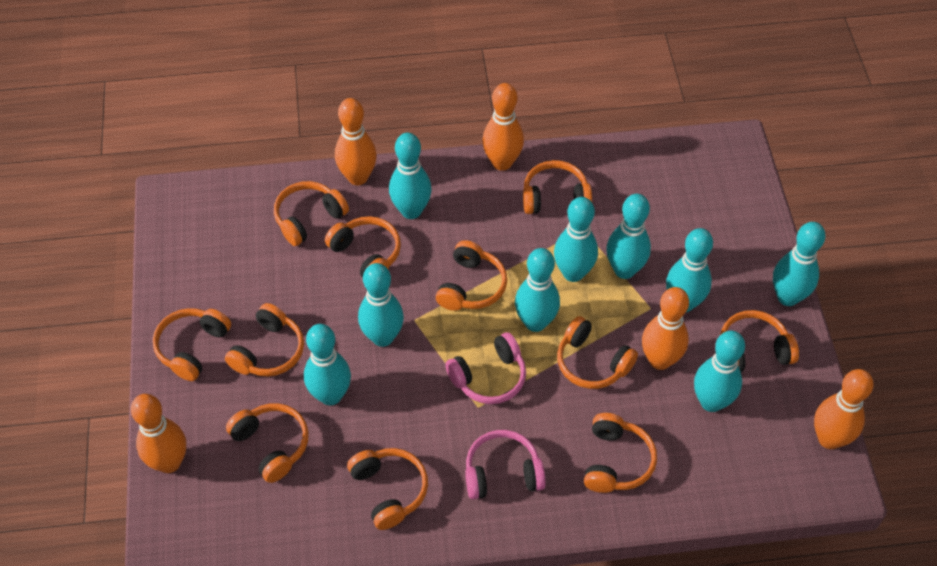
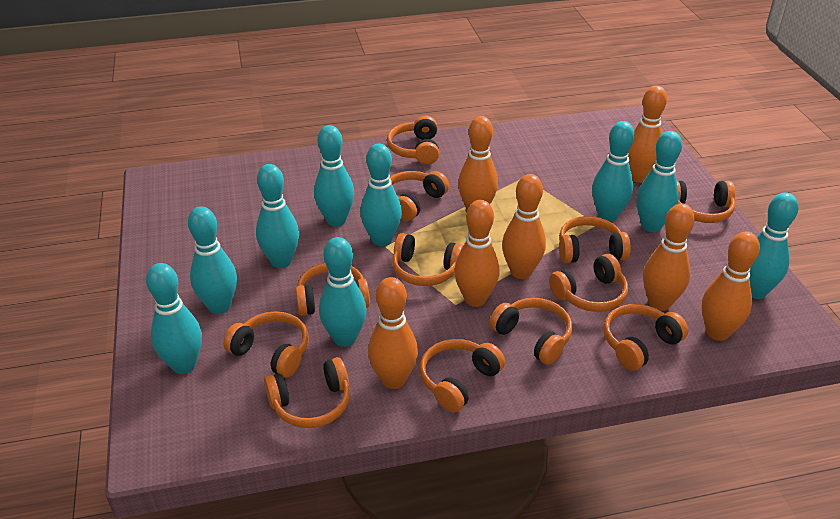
orange bowling pin: [131,394,186,473] [335,98,377,185] [482,83,524,171] [642,287,689,370] [814,369,874,449] = 5 -> [368,277,418,389] [454,200,500,307] [458,116,498,210] [502,174,546,279] [628,86,667,183] [643,203,695,311] [702,232,760,341] = 7
orange headphones: [153,308,231,381] [225,303,304,376] [226,403,309,483] [274,181,349,246] [325,216,401,278] [347,448,428,530] [436,240,507,311] [523,160,592,214] [557,316,638,389] [584,413,657,493] [720,310,799,372] = 11 -> [223,311,309,378] [264,357,350,428] [296,263,370,316] [387,116,439,165] [390,171,449,221] [392,233,463,286] [420,339,505,412] [489,298,572,365] [549,254,628,312] [559,216,631,263] [603,304,688,371] [677,181,735,223] = 12
pink headphones: [445,332,526,404] [465,430,546,499] = 2 -> none = 0

